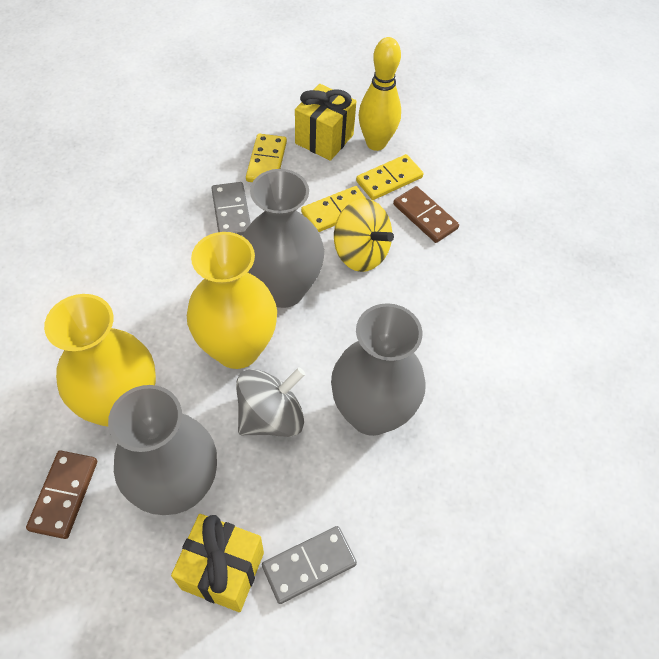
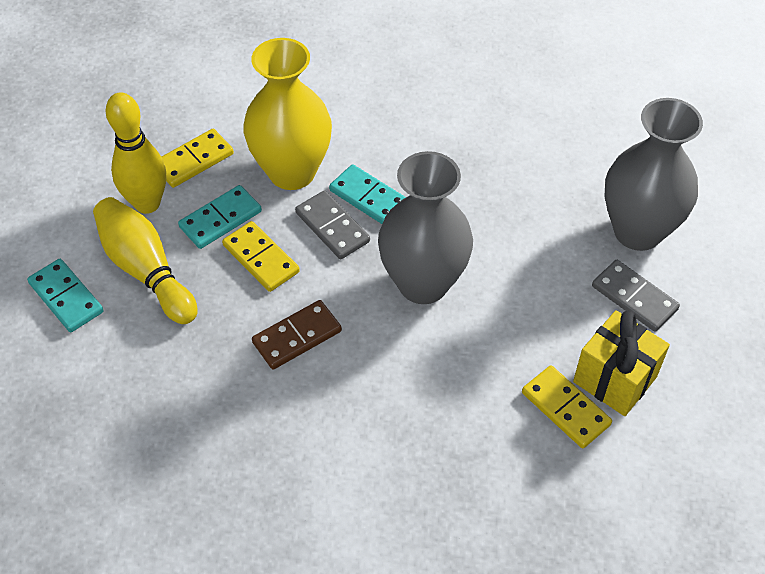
brown domino: [26,450,97,539] [393,186,459,243] = 2 -> [252,300,342,369] = 1
grey spinning top: [236,367,305,437] = 1 -> none = 0
grey vase: [108,385,217,515] [243,169,324,308] [331,303,426,436] = 3 -> [378,151,473,304] [605,98,703,251] = 2
turquoise domino: none = 0 -> [27,259,104,332] [178,185,262,249] [329,164,406,224] = 3
yellow bowling pin: [359,37,401,151] = 1 -> [93,197,198,324] [106,92,166,214] = 2
yellow gift: [171,514,264,612] [295,84,356,161] = 2 -> [573,310,670,416] = 1
yellow spinning top: [334,199,394,272] = 1 -> none = 0
yellow vase: [44,294,156,427] [187,232,277,369] = 2 -> [243,38,332,190] = 1

